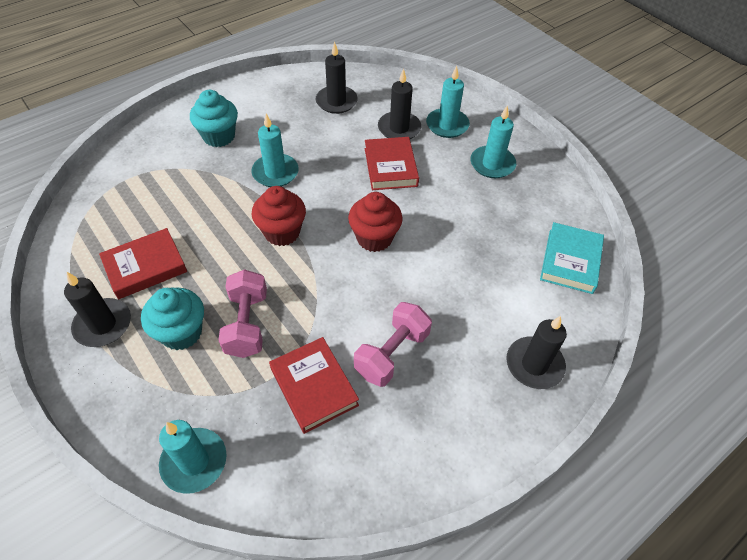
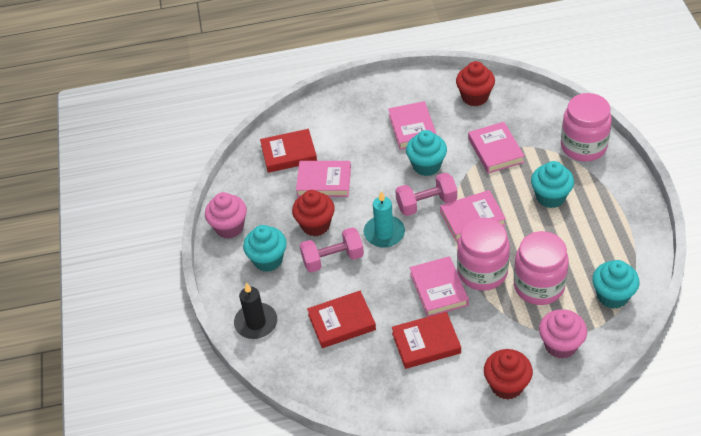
black candle: [64,272,131,347] [316,41,358,114] [378,69,421,139] [506,316,567,389] = 4 -> [234,283,277,339] = 1
pink book: none = 0 -> [296,161,351,197] [388,101,437,150] [410,256,469,317] [440,190,506,241] [468,122,524,173] = 5
pink cupcake: none = 0 -> [205,192,247,239] [539,309,587,359] = 2
pink jar: none = 0 -> [457,218,510,291] [514,231,569,305] [561,93,612,162] = 3
red cupcake: [252,186,306,246] [348,192,403,252] = 2 -> [292,190,335,236] [456,61,495,106] [484,349,533,400] = 3
turquoise book: [540,222,604,294] = 1 -> none = 0
turquoise candle: [159,420,227,494] [251,114,299,187] [426,66,470,138] [471,105,516,178] = 4 -> [364,191,405,248] = 1
turquoise cupcake: [141,288,204,350] [190,90,238,147] = 2 -> [243,225,287,272] [406,130,447,176] [531,161,574,208] [592,260,639,309] = 4

